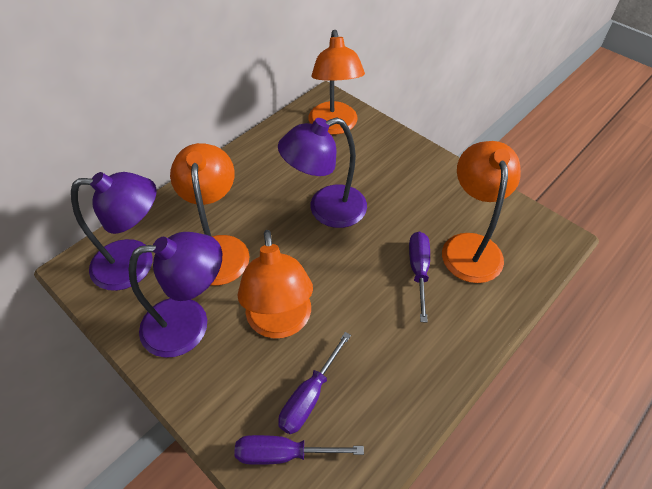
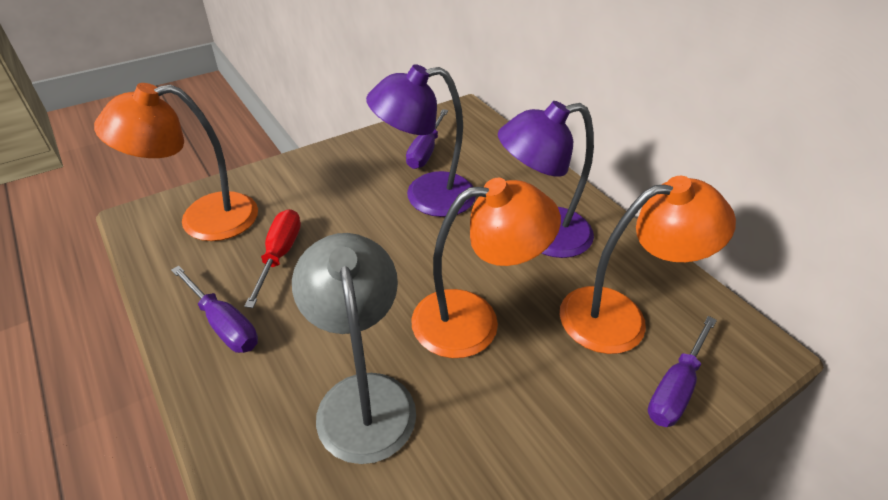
grey lamp: none = 0 -> [292,233,416,464] = 1
orange lamp: [170,143,250,285] [237,230,313,338] [308,30,365,135] [442,141,521,283] = 4 -> [94,83,258,241] [411,178,561,358] [560,176,736,354] = 3
purple lamp: [71,172,157,291] [129,232,222,358] [278,117,367,228] = 3 -> [366,64,476,217] [498,101,594,258] = 2
red screwdriver: none = 0 -> [244,209,301,308] = 1

